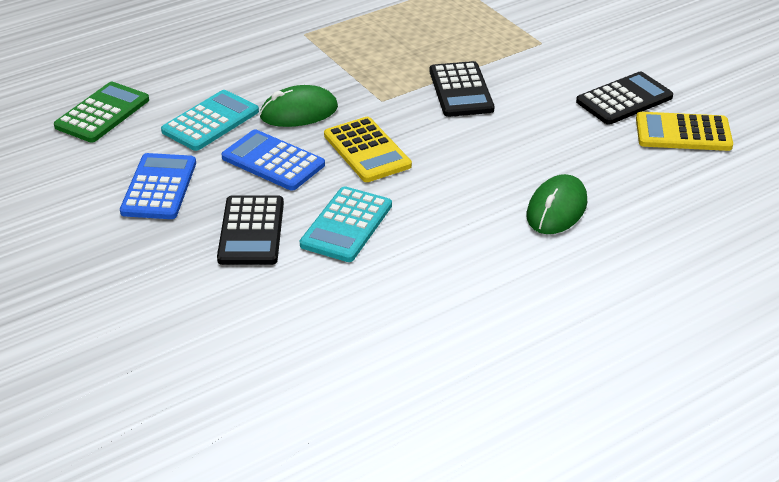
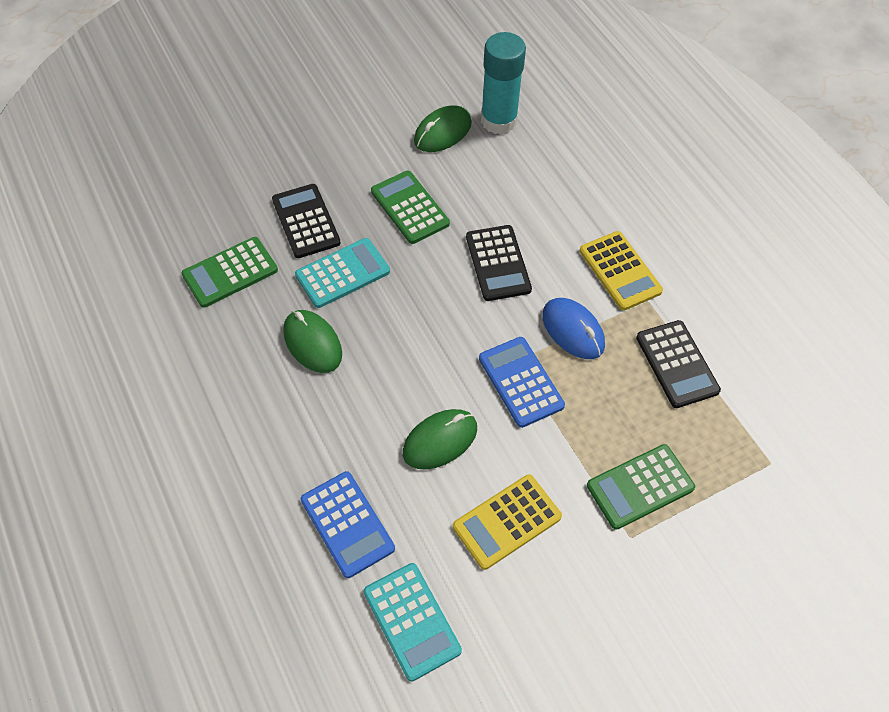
blue mouse: none = 0 -> [542,298,605,359] = 1
green calculator: [54,82,149,142] = 1 -> [182,237,278,308] [371,171,450,244] [587,444,695,530] = 3
green mouse: [260,85,338,127] [526,174,587,234] = 2 -> [283,310,342,373] [403,409,477,469] [414,105,472,152] = 3
turquoise glue stick: none = 0 -> [481,32,526,134] = 1

